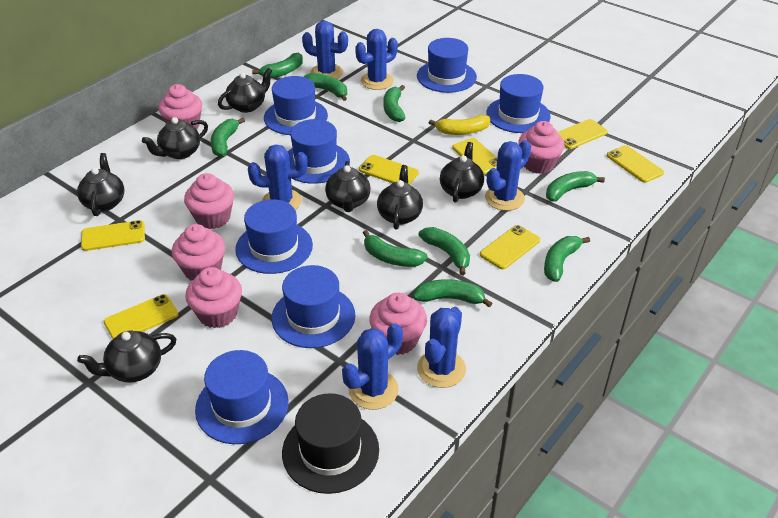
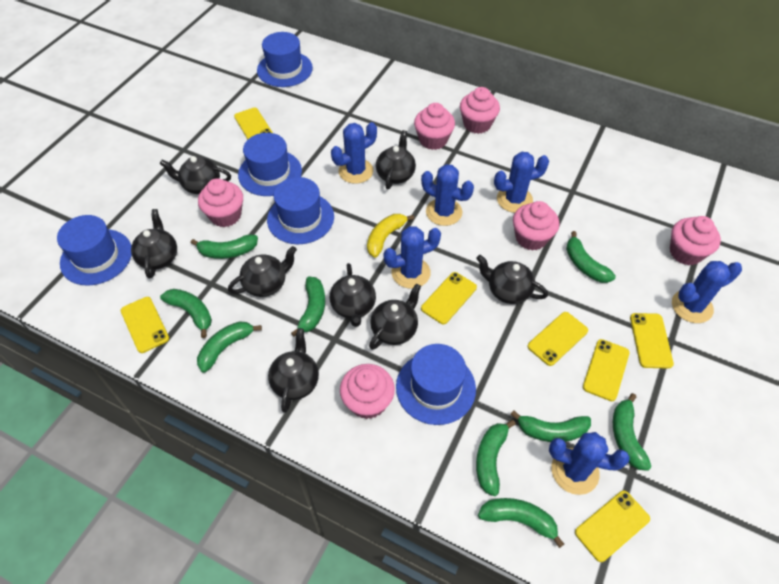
black hat: [282,393,379,494] = 1 -> none = 0
black teapot: [77,153,125,216] [77,331,176,383] [142,117,208,159] [218,68,272,113] [325,161,371,212] [377,165,423,230] [440,142,484,203] = 7 -> [131,209,177,279] [160,156,231,194] [228,246,297,297] [268,328,319,413] [330,263,376,327] [369,283,421,350] [376,130,416,189] [476,255,548,304] = 8
blue hat: [195,350,289,444] [235,199,313,274] [264,76,328,135] [271,265,355,348] [287,119,350,184] [417,38,477,93] [486,74,551,133] = 7 -> [57,215,132,286] [238,133,302,196] [257,32,313,87] [267,177,334,244] [396,344,476,425] = 5

